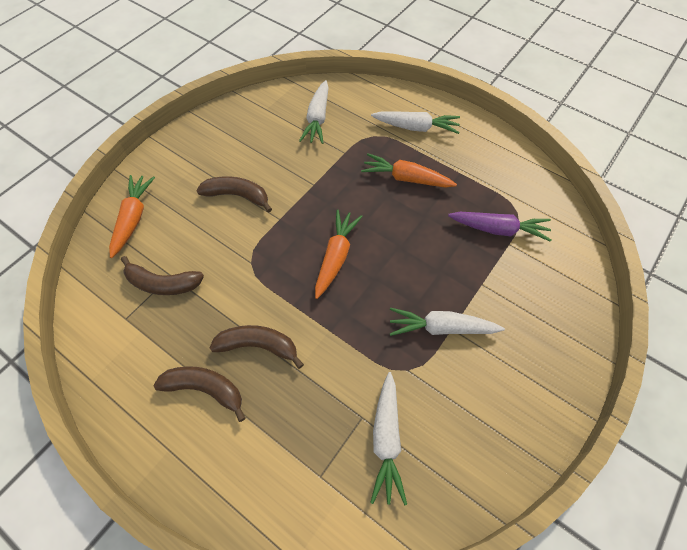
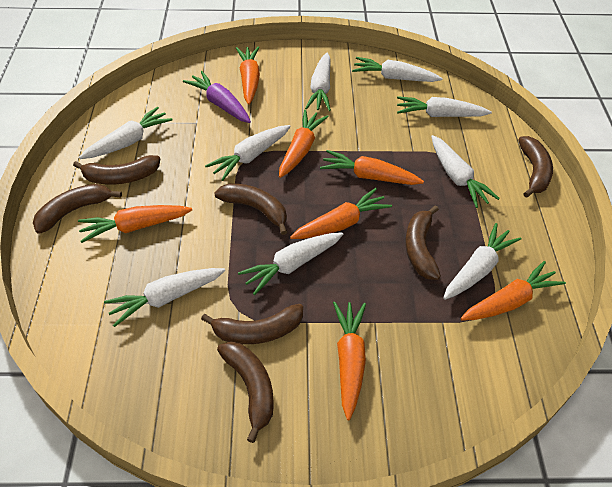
brown banana: [121,256,204,295] [154,366,246,422] [196,176,272,213] [210,325,304,369] = 4 -> [33,184,122,234] [73,155,160,185] [201,304,303,344] [214,183,287,235] [217,341,274,443] [405,205,441,280] [518,136,553,198] = 7
orange carrot: [109,175,155,258] [315,209,363,299] [361,153,457,188] = 3 -> [78,205,192,243] [236,47,260,105] [279,110,329,178] [290,188,392,239] [320,150,424,185] [333,302,366,420] [461,261,566,320] = 7
white carrot: [299,80,329,144] [370,372,407,506] [371,111,460,134] [390,308,505,336] = 4 -> [79,107,173,159] [104,268,225,327] [205,125,291,181] [238,232,343,295] [305,53,331,111] [352,57,443,82] [397,96,492,117] [431,135,500,208] [443,223,522,300] = 9

